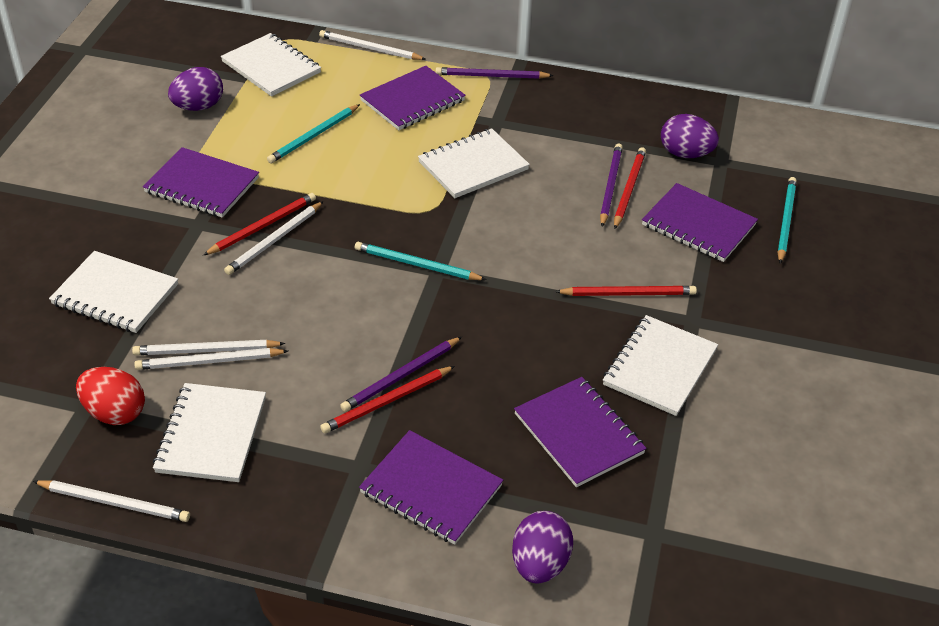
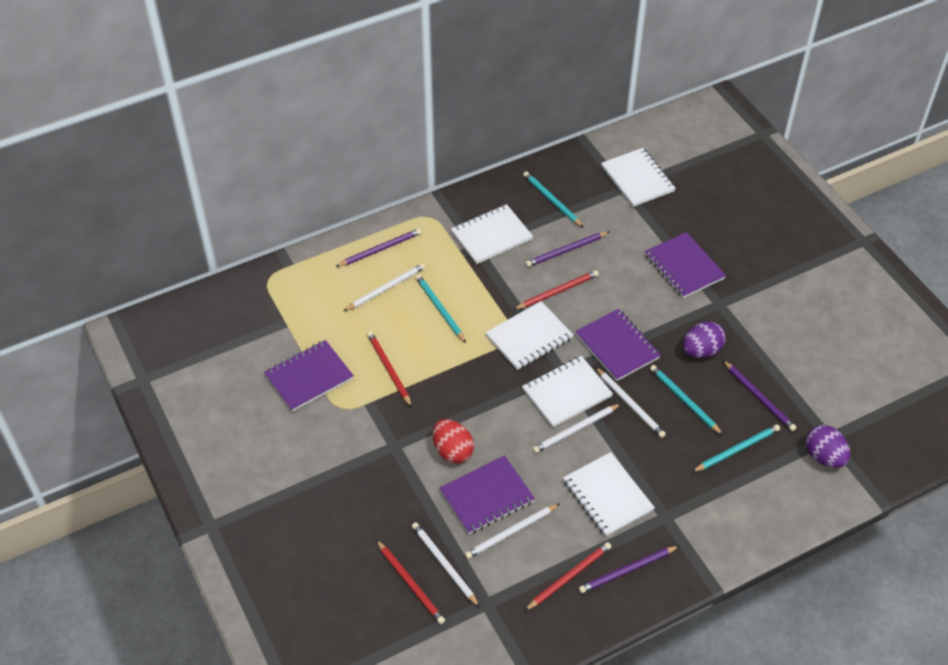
purple egg: [168,67,223,111] [512,511,573,583] [661,114,719,158] = 3 -> [683,321,725,358] [806,425,850,468] = 2
purple notebook: [143,147,259,218] [359,430,503,545] [360,66,466,130] [514,377,646,487] [642,183,758,262] = 5 -> [264,340,354,412] [440,455,535,534] [575,309,661,381] [645,232,726,298] = 4
purple pencil: [340,337,462,412] [436,67,554,79] [600,143,623,227] = 3 -> [335,228,422,267] [525,232,609,267] [579,546,679,593] [723,360,797,431] = 4
turquoise pencil: [267,104,360,163] [355,242,486,280] [777,177,797,264] = 3 -> [415,274,466,343] [523,171,584,228] [650,365,723,435] [692,424,780,472] = 4

